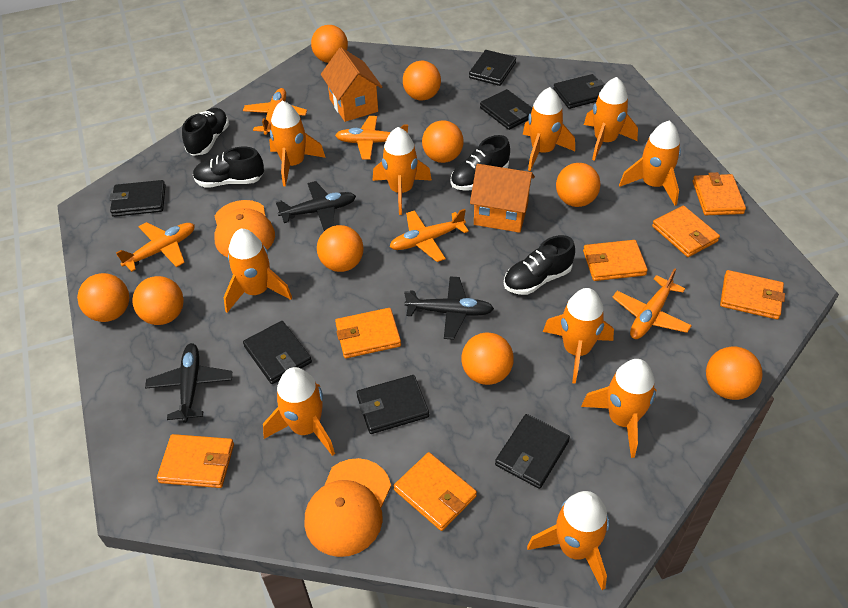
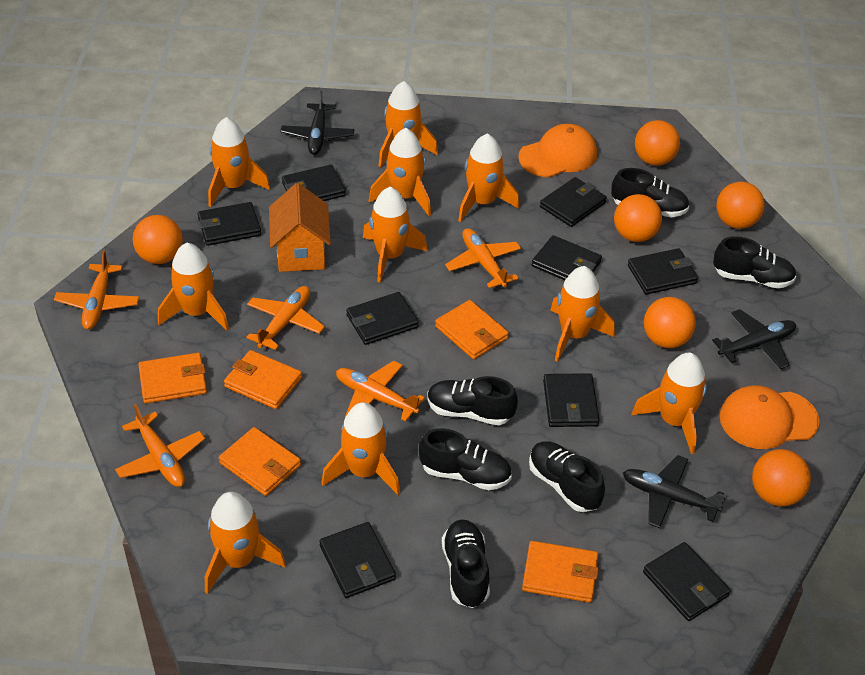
black shoe: [182,108,229,156] [193,147,264,188] [450,135,510,191] [504,235,575,295] = 4 -> [419,428,512,490] [427,376,518,425] [442,519,490,608] [529,441,605,512] [611,168,689,217] [713,236,796,289] = 6
black wallet: [110,180,166,217] [243,321,312,384] [357,375,429,434] [469,50,516,86] [480,89,532,130] [495,414,570,489] [553,74,605,109] = 7 -> [198,202,261,246] [282,165,346,201] [319,522,396,598] [346,292,419,345] [532,235,602,280] [540,177,607,227] [543,373,599,427] [628,248,698,295] [643,542,731,621] = 9
orange ball: [77,273,129,322] [132,276,184,325] [311,25,348,63] [317,225,364,272] [403,61,441,101] [422,120,463,163] [462,332,514,385] [556,163,601,207] [706,347,763,400] = 9 -> [133,215,183,264] [614,194,662,242] [635,120,680,166] [644,297,696,348] [716,182,765,229] [752,449,811,506] = 6
orange house: [321,47,382,122] [470,164,535,233] = 2 -> [269,183,331,272] = 1
orange wallet: [157,434,234,488] [335,308,401,358] [393,452,477,531] [583,240,648,281] [652,206,720,257] [693,172,746,215] [720,270,785,319] = 7 -> [138,353,207,404] [219,427,301,496] [224,350,302,409] [435,300,509,359] [522,541,599,603] = 5

